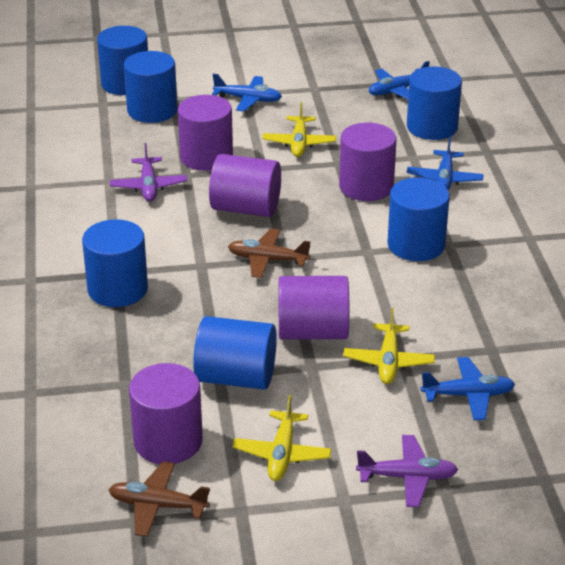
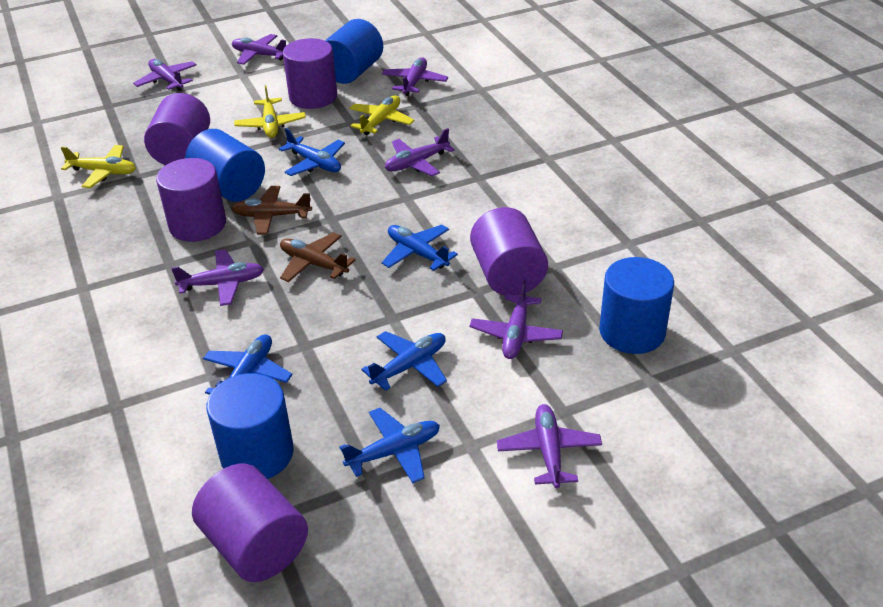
blue cylinder: [82,219,148,307] [97,26,148,95] [124,51,178,123] [193,316,277,390] [387,177,450,261] [407,66,462,140] = 6 -> [185,129,265,202] [207,373,294,479] [325,19,383,84] [599,257,674,354] = 4
blue plane: [212,74,282,112] [369,61,430,99] [406,136,484,190] [421,357,515,420] = 4 -> [203,334,292,395] [279,128,345,176] [339,408,440,483] [361,331,447,391] [382,225,458,271] = 5
purple plane: [110,143,187,202] [356,435,458,507] = 2 -> [133,59,197,91] [171,249,264,306] [232,34,286,65] [382,57,448,96] [385,128,455,176] [470,280,563,359] [497,404,602,488] = 7

